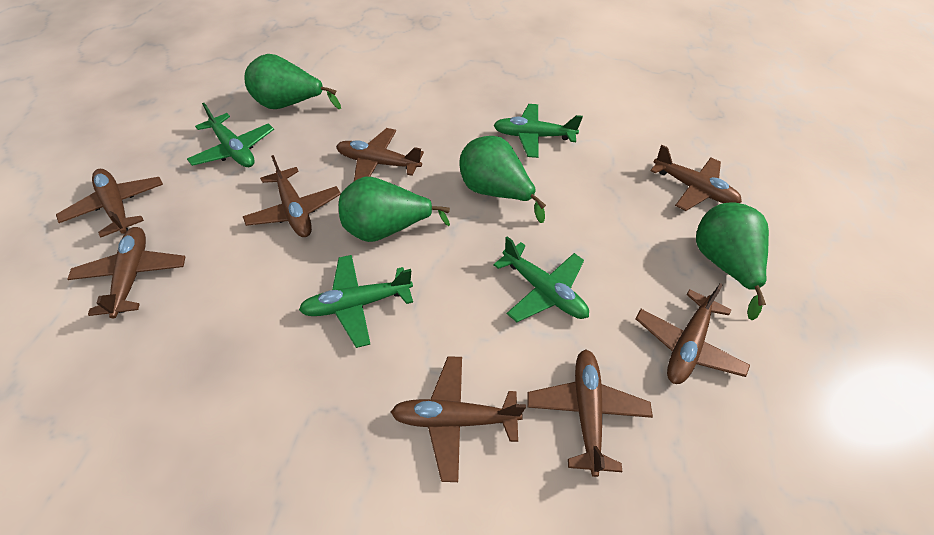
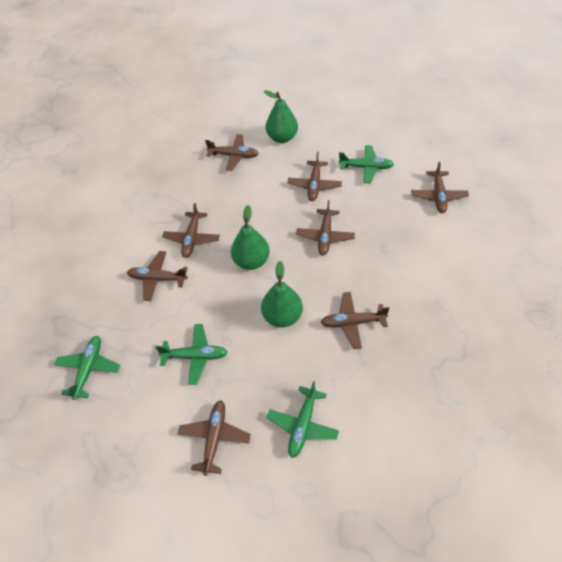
green pear: [244,54,341,109] [339,177,450,242] [459,136,546,223] [696,203,769,321] = 4 -> [231,205,270,270] [261,261,303,327] [264,90,298,143] = 3

